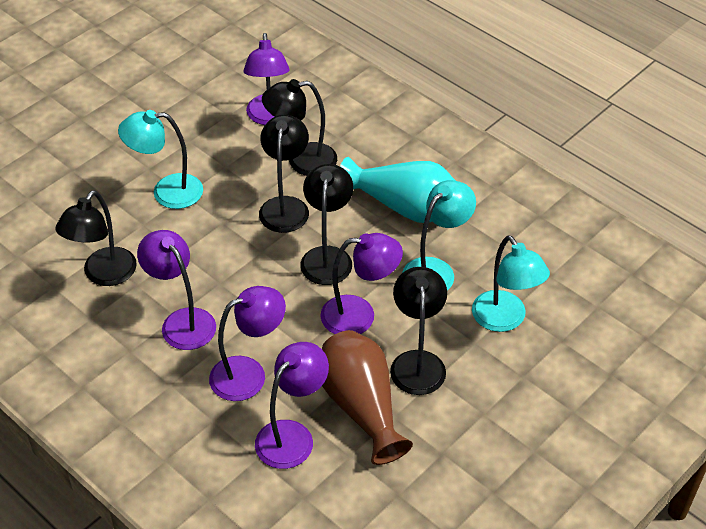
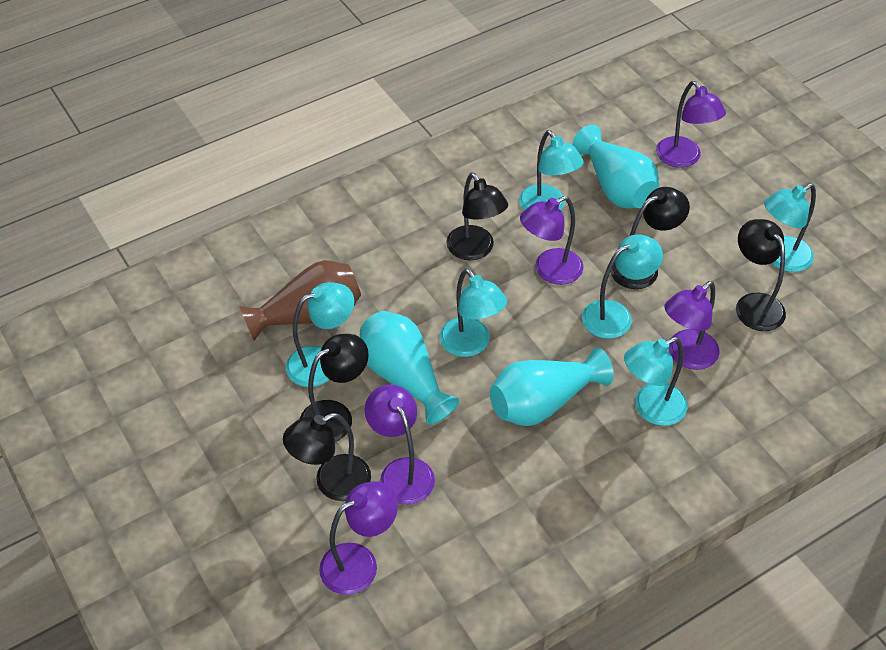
turquoise lamp: [118,110,203,209] [402,180,476,291] [472,235,550,332] = 3 -> [286,282,354,387] [440,269,507,357] [519,130,584,210] [582,234,663,339] [624,337,688,426] [764,183,816,272] = 6
turquoise vase: [340,157,456,223] = 1 -> [360,311,459,425] [490,348,614,426] [572,125,659,208] = 3

